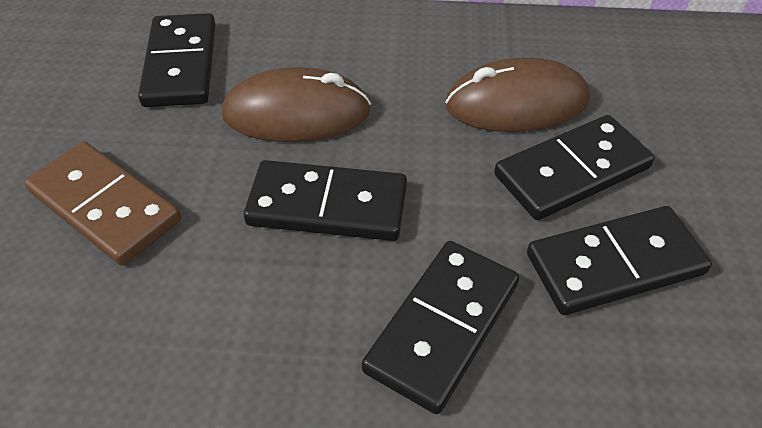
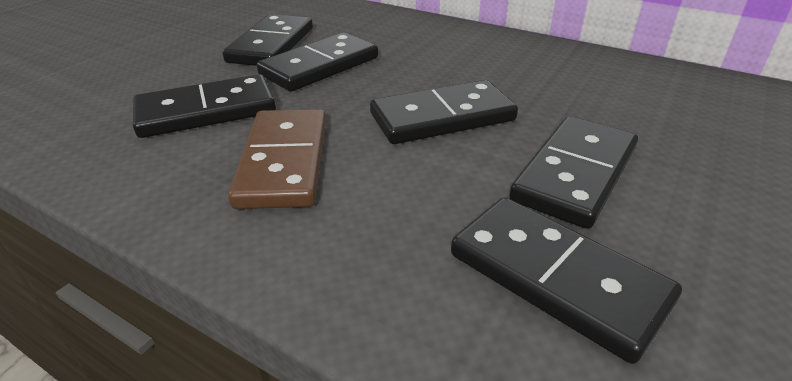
black domino: [138,13,215,107] [244,160,407,241] [362,241,519,414] [494,115,655,220] [527,206,712,315] = 5 -> [133,74,276,138] [222,14,313,66] [257,32,378,91] [370,80,518,144] [451,197,682,364] [510,116,638,229] = 6
brown mouse: [222,67,371,142] [445,57,590,132] = 2 -> none = 0

